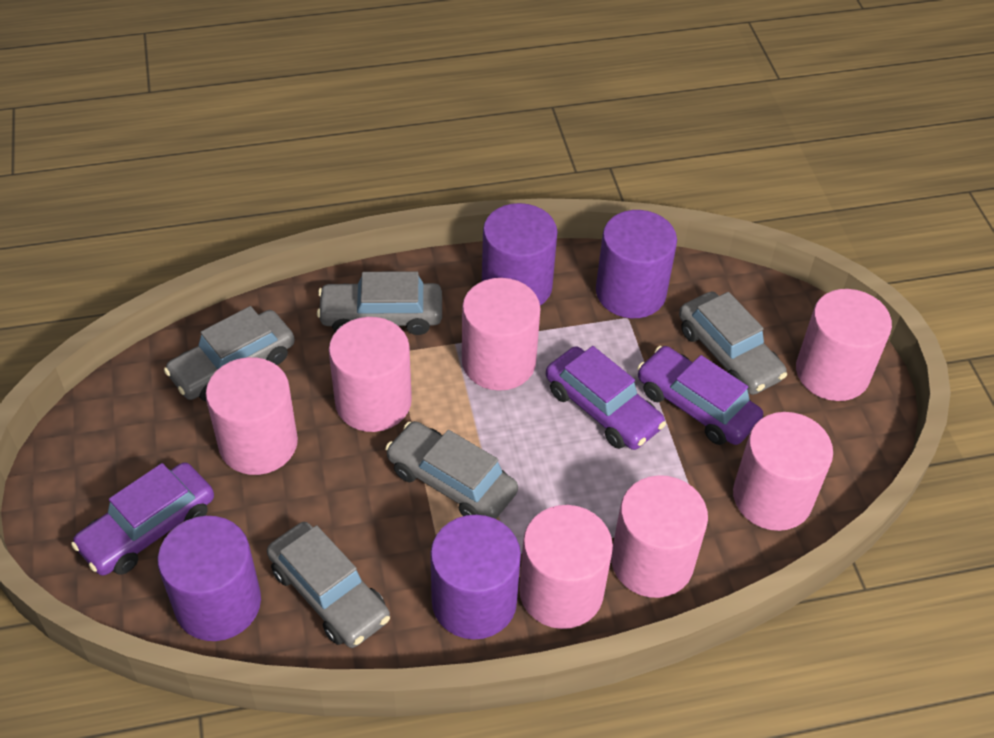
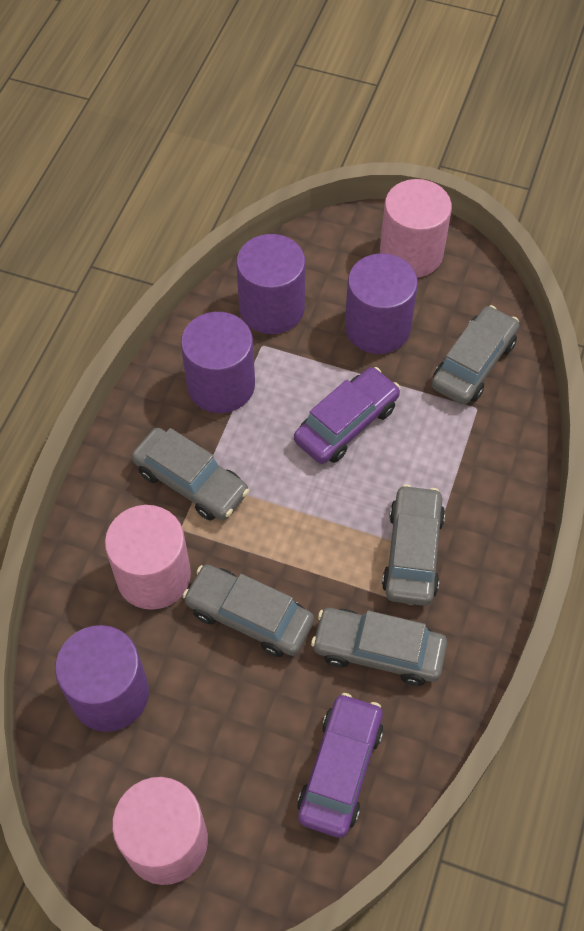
pink cylinder: [206,357,298,475] [329,317,412,432] [462,278,541,391] [519,505,613,629] [611,475,708,598] [733,412,833,531] [796,289,892,401] = 7 -> [105,505,191,610] [112,777,208,885] [380,179,452,278] = 3
purple car: [71,462,214,576] [546,346,666,450] [637,346,763,445] = 3 -> [294,367,400,464] [297,693,383,838] = 2

